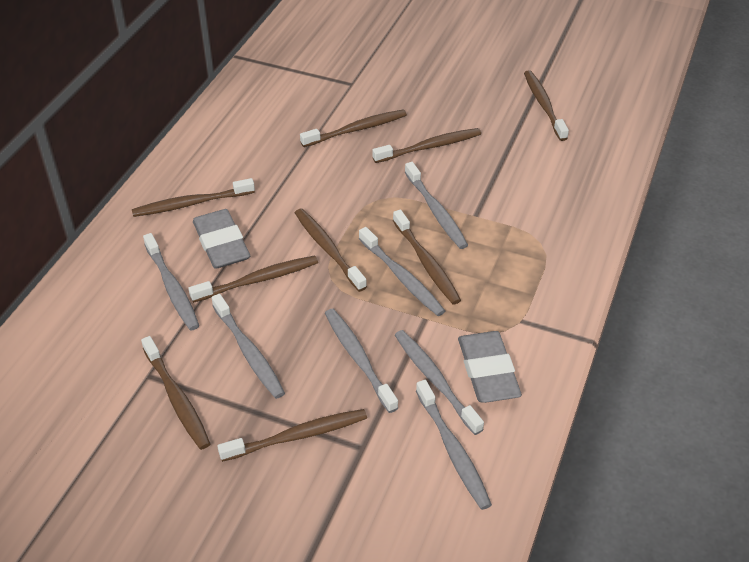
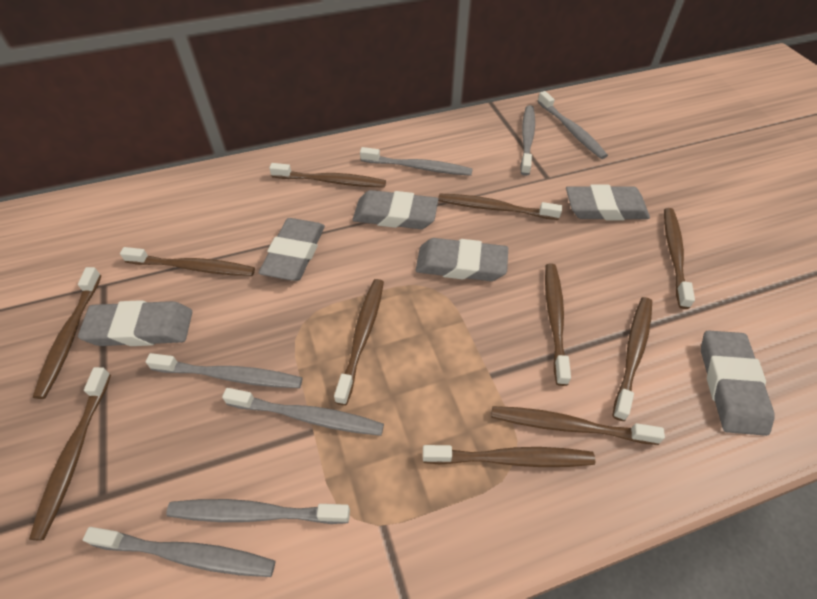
brown toothbrush: [132,178,255,217] [141,336,211,450] [188,256,318,303] [217,409,367,462] [295,209,367,292] [300,110,407,147] [372,128,481,163] [393,210,461,305] [524,70,569,141] = 9 -> [29,367,111,541] [33,267,101,399] [120,247,255,276] [269,163,386,188] [334,279,384,405] [423,445,595,467] [438,194,562,220] [491,406,665,445] [545,264,571,386] [613,297,652,421] [664,208,695,309] = 11
grey eraser: [193,209,250,269] [458,331,522,403] = 2 -> [78,300,192,346] [259,218,325,281] [353,190,438,229] [416,238,508,281] [566,184,650,220] [701,330,775,436] = 6

